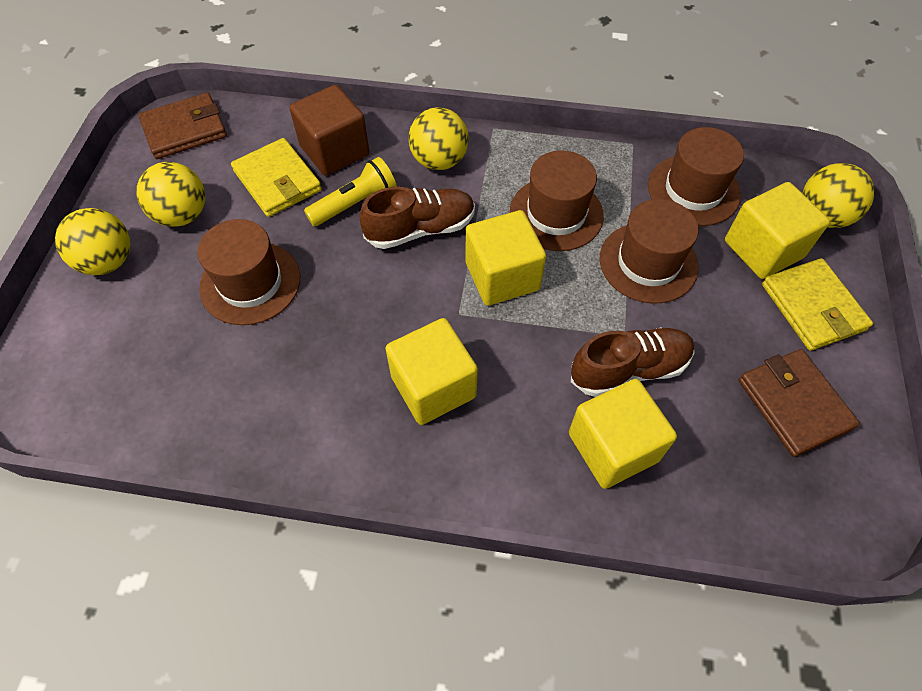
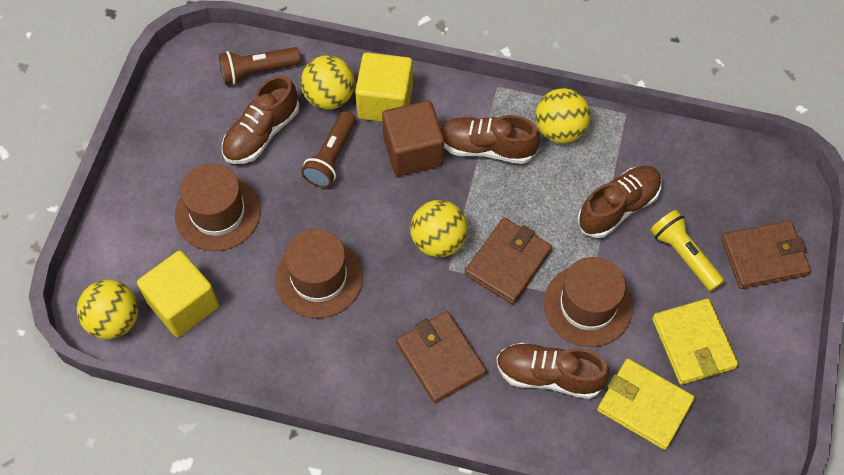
brown flashlight: none = 0 -> [219,47,301,85] [301,111,356,188] = 2
brown hat: [197,219,300,325] [510,150,604,251] [600,199,699,304] [648,127,744,226] = 4 -> [175,163,261,251] [275,229,363,318] [544,257,633,347] = 3
brown shoe: [360,187,475,249] [571,327,694,397] = 2 -> [222,75,299,164] [441,115,540,164] [496,343,610,399] [577,166,662,238] = 4
brown wallet: [139,93,227,159] [739,349,860,457] = 2 -> [396,311,487,403] [465,218,552,304] [721,220,811,289] = 3
yellow cube: [385,318,478,425] [465,210,546,306] [569,379,677,489] [725,182,830,279] = 4 -> [137,251,219,337] [355,52,413,122] = 2

